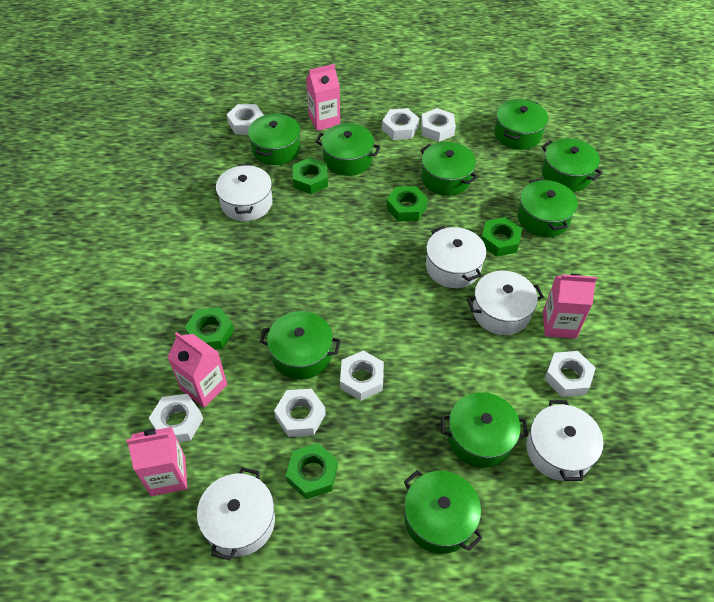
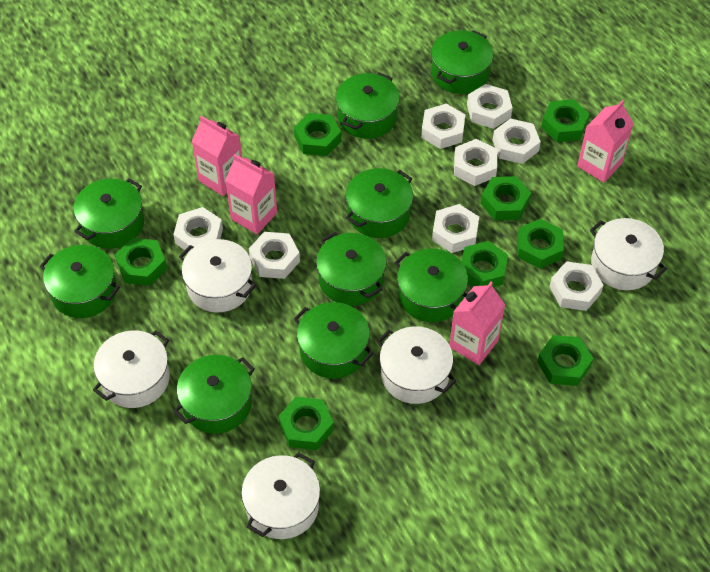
green nut: [185,307,234,350] [286,443,338,499] [293,157,328,194] [386,186,428,221] [482,217,522,257] = 5 -> [115,238,167,286] [278,397,334,450] [294,113,341,156] [461,241,508,287] [481,176,531,220] [517,218,564,269] [537,335,594,386] [541,99,590,142] = 8
white nut: [149,394,203,442] [227,104,264,135] [274,389,326,437] [340,351,384,401] [382,108,419,140] [421,108,456,142] [544,351,596,397] = 7 -> [173,207,223,253] [249,232,300,279] [421,104,465,149] [432,204,479,253] [454,139,497,186] [467,84,512,129] [492,118,541,164] [549,261,604,311] = 8

